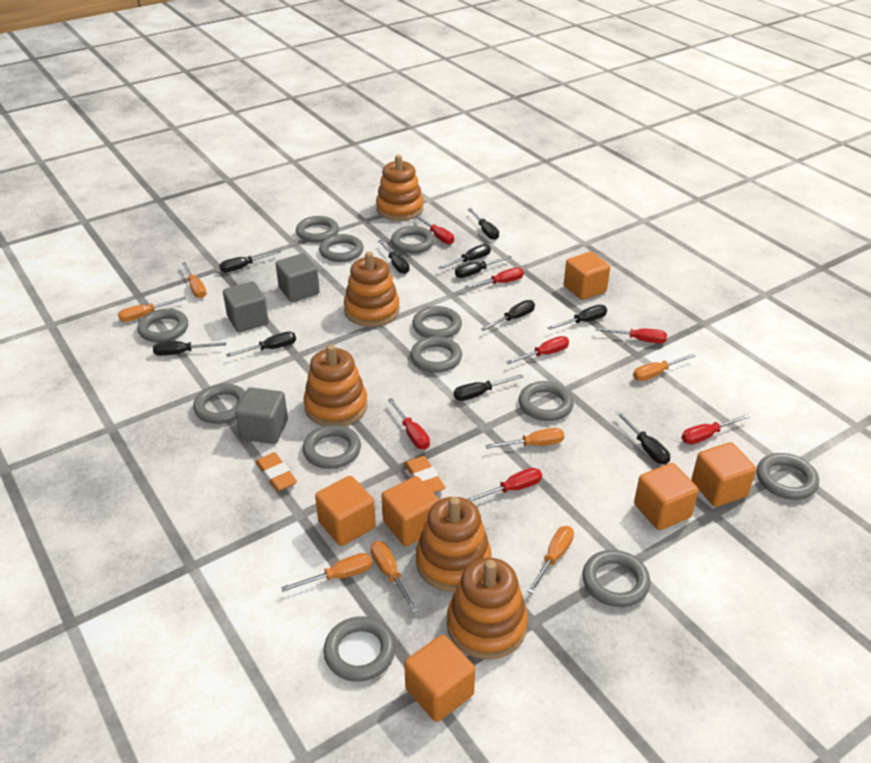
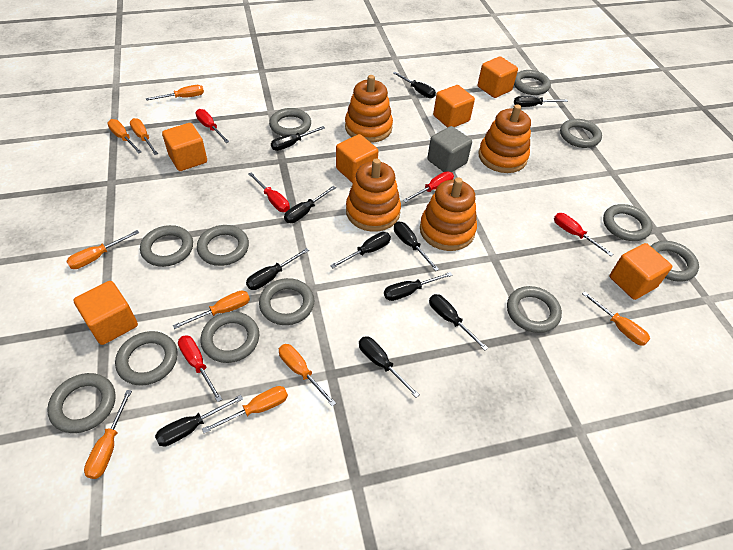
grey cube: [223,281,269,332] [235,388,288,444] [276,253,320,302] = 3 -> [427,126,472,172] = 1
orange eraser: [256,452,297,491] [404,456,446,493] = 2 -> none = 0
orange screwdriver: [118,297,186,322] [182,262,207,298] [281,553,372,592] [371,541,418,613] [485,428,564,449] [527,526,574,594] [633,354,695,381] = 7 -> [66,230,139,269] [84,390,132,479] [107,119,142,154] [130,118,158,155] [146,85,204,101] [173,291,250,329] [202,386,288,433] [279,344,336,407] [582,291,650,346] = 9
orange stacking toy: [303,344,368,426] [344,252,400,327] [376,155,424,221] [416,497,492,592] [447,557,528,660] = 5 -> [345,75,393,143] [346,158,401,232] [420,178,477,251] [479,104,531,173] = 4
red screwdriver: [388,398,430,449] [415,215,454,244] [464,267,524,289] [467,468,542,502] [506,336,569,364] [596,327,667,343] [681,414,750,444] = 7 -> [178,335,222,402] [196,109,230,143] [248,172,290,212] [403,171,454,203] [554,213,613,256] = 5

